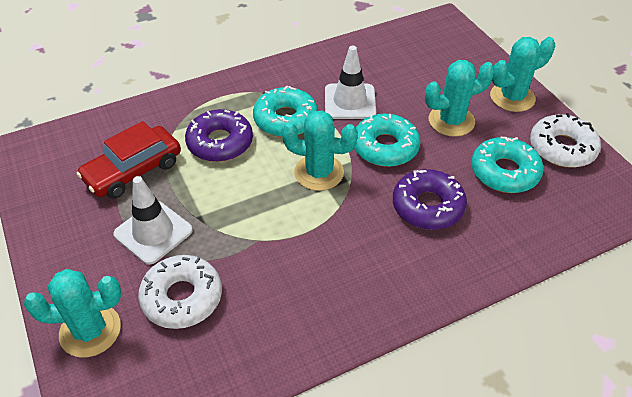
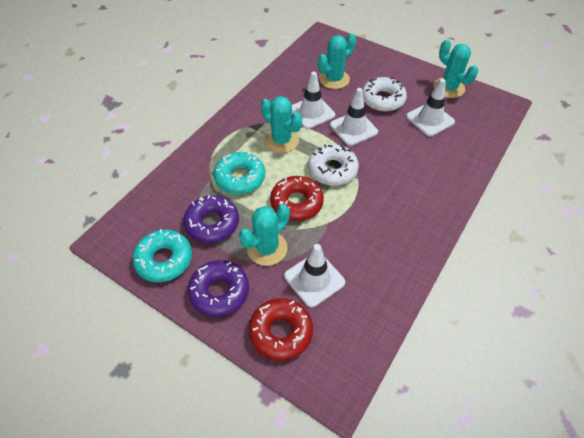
red car: [77,121,181,199] = 1 -> none = 0
red donut: none = 0 -> [249,298,313,361] [270,176,324,221] = 2
turquoise donut: [253,86,318,137] [354,114,420,167] [471,137,543,193] = 3 -> [132,229,192,282] [214,152,265,194] = 2
white traffic cone: [113,176,193,265] [325,46,376,119] = 2 -> [284,244,345,307] [292,71,335,129] [330,88,378,146] [406,79,455,136] = 4

